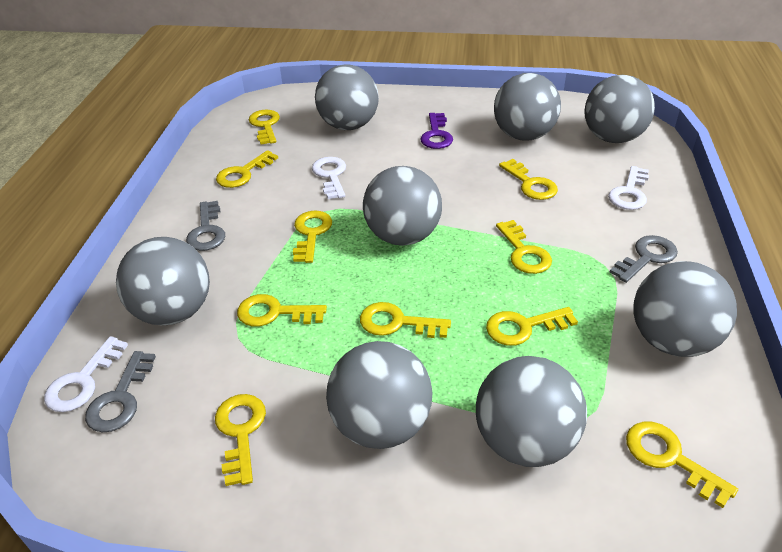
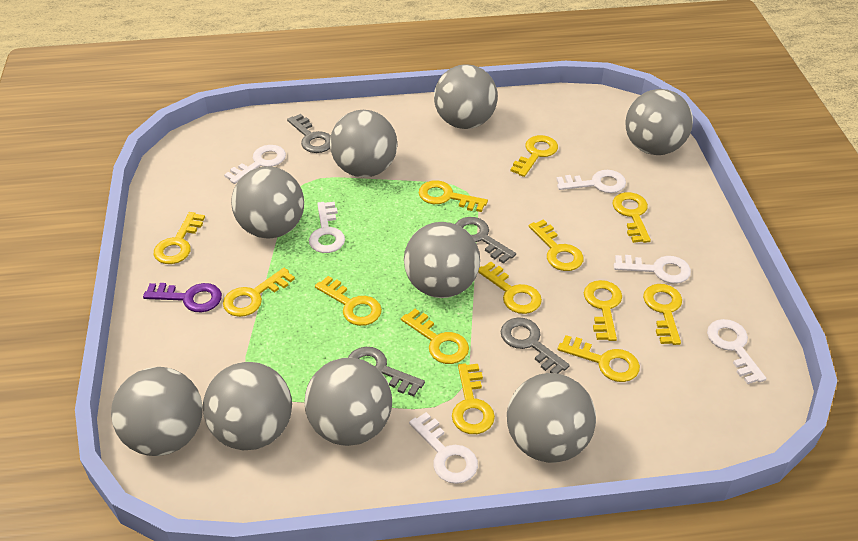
grey ball: [116,237,210,326] [315,64,379,130] [326,341,433,449] [363,166,442,246] [476,356,587,467] [494,73,561,141] [584,75,655,143] [633,261,737,357] = 8 -> [111,367,203,456] [203,362,292,450] [231,167,304,239] [305,357,392,446] [330,110,397,177] [404,222,480,298] [434,64,498,129] [507,373,596,463] [625,89,693,155] = 9
grey key: [85,351,156,432] [186,201,225,251] [609,235,678,283] = 3 -> [287,114,331,153] [348,347,425,396] [455,217,516,264] [501,317,570,374] = 4
white key: [44,336,128,412] [312,157,346,199] [608,166,649,210] = 3 -> [224,145,286,184] [309,202,345,253] [409,412,478,484] [556,170,626,193] [614,255,691,284] [707,319,766,384] = 6
yellow key: [215,394,266,486] [216,150,278,188] [237,294,327,327] [249,110,280,145] [293,210,332,263] [360,302,451,338] [486,307,578,346] [496,220,552,274] [499,159,558,200] [626,422,738,508] = 10 -> [154,212,205,264] [223,268,295,317] [315,276,382,326] [401,309,469,364] [419,180,488,212] [452,363,495,434] [478,261,542,314] [511,135,558,177] [529,219,584,271] [558,335,640,382] [584,280,622,341] [613,192,651,243] [643,284,682,345] = 13

